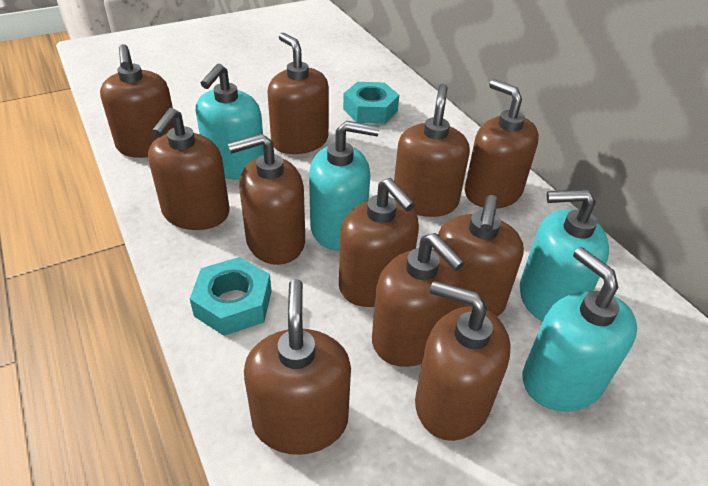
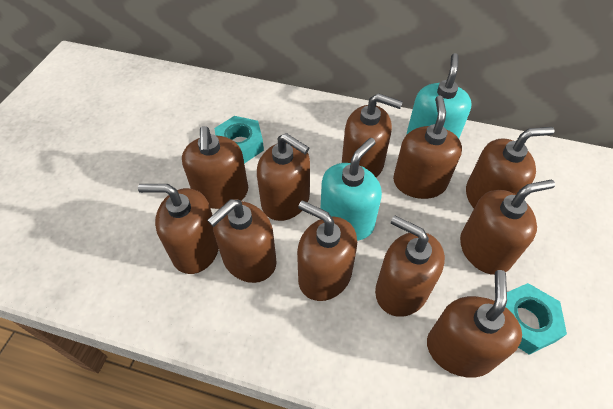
turquoise soap dispenser: [196,64,264,179] [309,121,379,250] [520,189,609,322] [523,247,637,412] = 4 -> [320,138,382,241] [407,53,472,138] = 2

